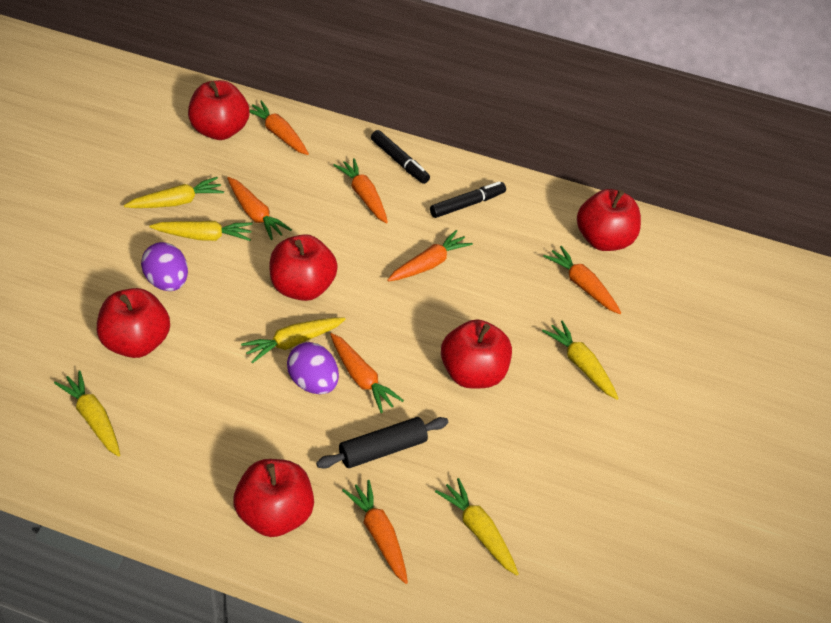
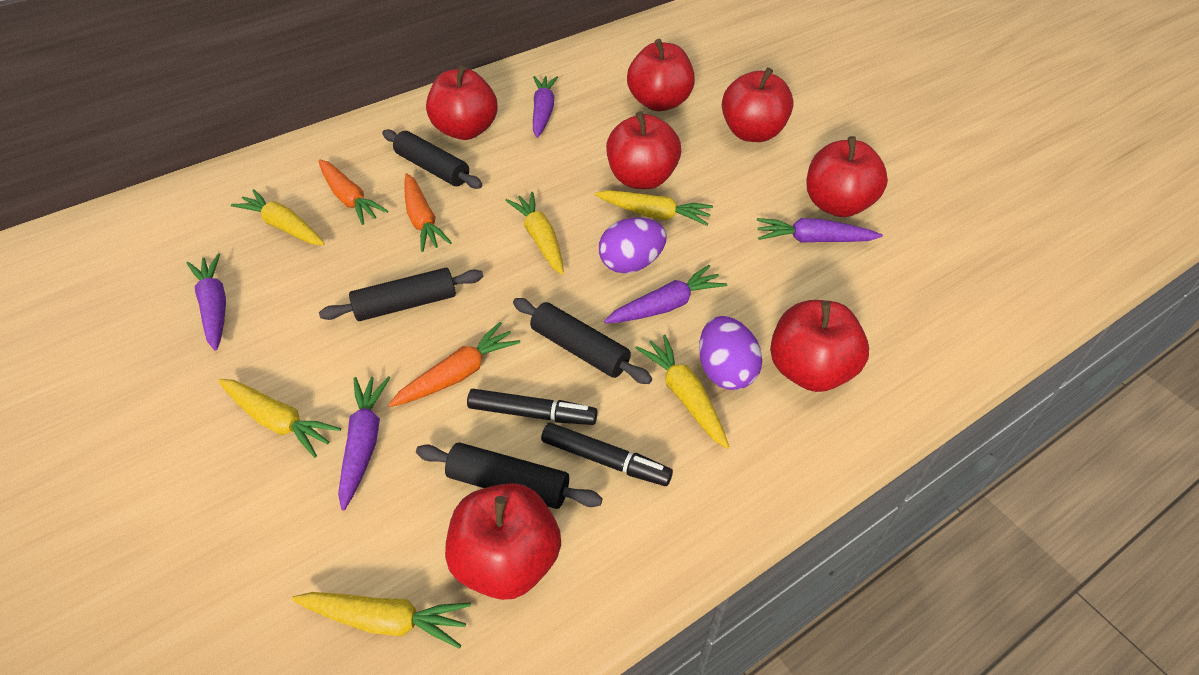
black rolling pin: [316,417,448,469] = 1 -> [319,268,484,321] [382,129,482,189] [416,443,603,509] [513,298,652,384] = 4
orange carrot: [227,177,292,240] [249,100,309,155] [330,333,404,413] [333,158,388,223] [342,480,408,584] [387,230,473,282] [543,246,621,314] = 7 -> [318,159,388,225] [389,322,521,407] [404,173,452,252] = 3
purple carrot: none = 0 -> [187,253,226,351] [338,376,390,511] [533,76,558,138] [604,265,727,323] [757,218,883,243] = 5
red apple: [97,288,170,358] [188,80,250,140] [233,459,314,537] [270,234,338,301] [441,319,512,388] [577,189,641,251] = 6 -> [426,66,497,140] [445,483,561,600] [606,111,681,189] [627,39,695,111] [722,67,794,142] [770,300,869,392] [807,136,888,217] = 7

